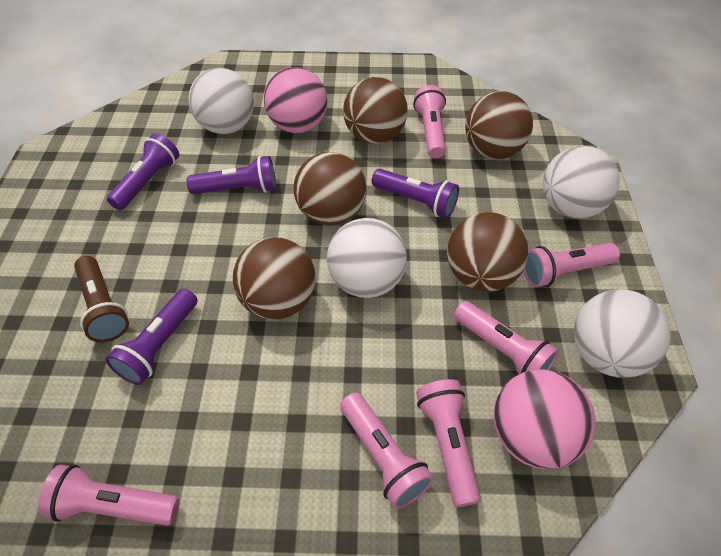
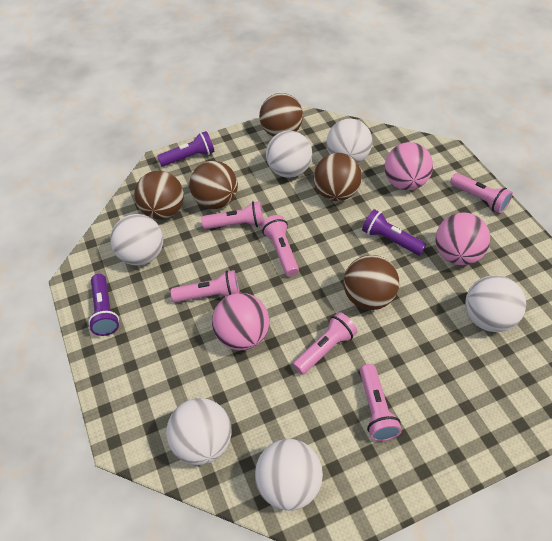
brown flashlight: [74,256,129,342] = 1 -> none = 0
pink ball: [264,67,327,133] [493,369,595,470] = 2 -> [212,293,269,351] [385,142,433,190] [435,213,491,265] = 3
purple flashlight: [106,289,198,385] [107,133,179,210] [186,156,276,194] [372,169,459,218] = 4 -> [88,274,119,336] [157,131,214,167] [362,209,426,255] = 3
white ball: [189,68,254,134] [327,218,407,298] [543,146,620,219] [574,289,670,378] = 4 -> [110,214,163,266] [166,398,231,465] [255,439,323,511] [266,131,312,178] [326,119,372,163] [465,275,526,332] = 6

